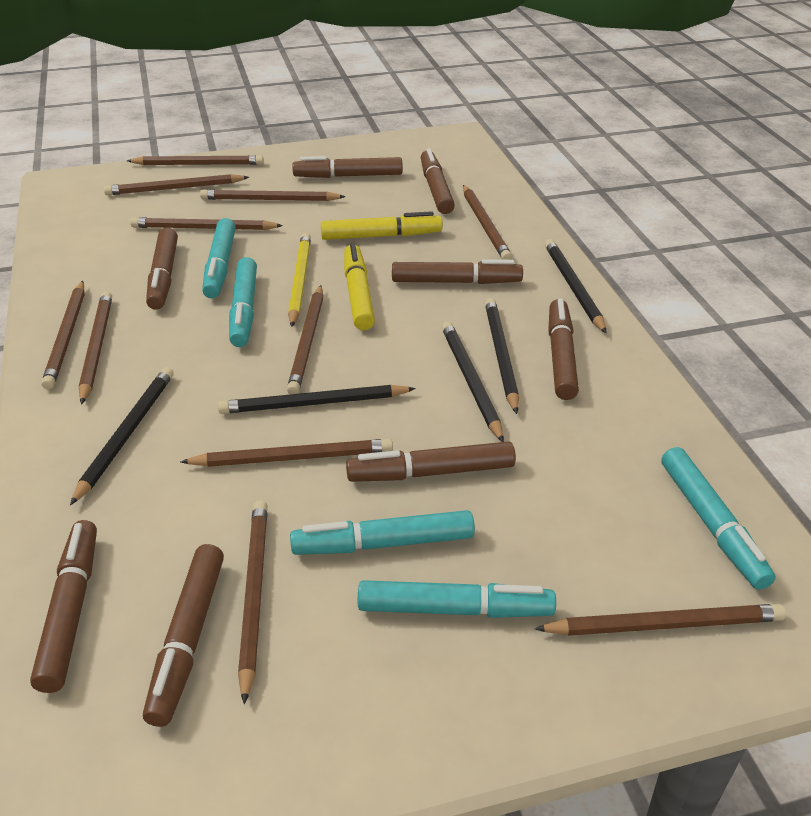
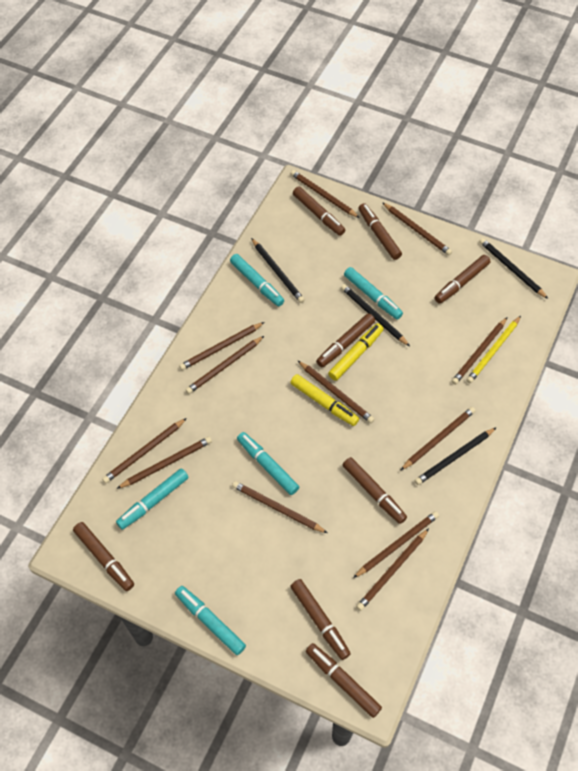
black pencil: [70,367,174,505] [218,385,416,414] [442,321,504,442] [485,298,519,414] [545,239,607,333] = 5 -> [251,238,305,303] [341,284,410,346] [415,427,497,485] [479,238,548,299] = 4
brown pencil: [41,281,85,389] [79,291,112,405] [104,174,249,195] [127,155,264,165] [130,217,283,230] [180,439,393,467] [200,189,346,201] [238,500,268,704] [287,285,323,394] [463,185,512,260] [535,604,786,636] = 11 -> [102,418,187,483] [116,437,212,489] [179,322,265,370] [185,336,264,394] [232,481,327,533] [290,170,359,218] [298,361,374,423] [353,511,439,578] [356,528,429,611] [382,202,452,255] [400,407,476,471] [452,317,507,385] = 12

